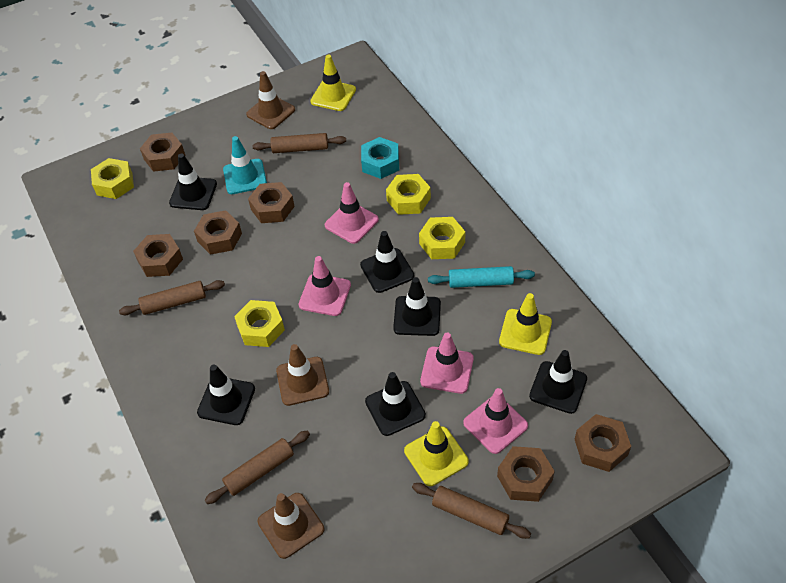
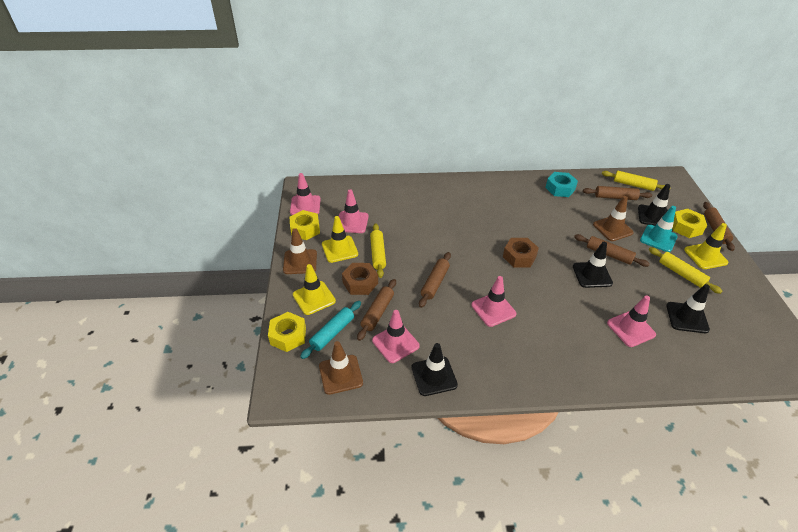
black traffic cone: [169,153,217,210] [197,365,255,425] [360,231,414,293] [365,372,426,436] [393,277,441,336] [529,350,587,414] = 6 -> [412,343,458,396] [573,242,613,288] [638,184,670,226] [666,284,710,333] = 4
brown nut: [133,234,183,277] [140,133,185,172] [194,210,242,255] [248,182,295,223] [497,446,555,502] [575,414,631,472] = 6 -> [342,263,378,295] [503,238,539,267] = 2
brown rolling pin: [119,280,225,315] [205,431,310,504] [252,133,346,153] [412,483,531,539] = 4 -> [357,279,396,341] [419,252,451,308] [574,234,650,267] [583,186,652,200] [703,202,735,251] = 5
pink traffic cone: [299,256,351,316] [325,182,379,244] [420,333,474,394] [463,388,528,454] = 4 -> [290,173,321,215] [339,189,369,233] [372,310,420,363] [471,276,516,327] [607,295,656,347] = 5
yellow nut: [91,158,134,199] [234,300,285,347] [386,174,431,215] [419,217,465,259] = 4 -> [268,312,306,352] [289,210,320,240] [672,209,707,238] = 3
yellow rolling pin: none = 0 -> [370,223,386,278] [602,171,665,191] [649,247,723,294] = 3

